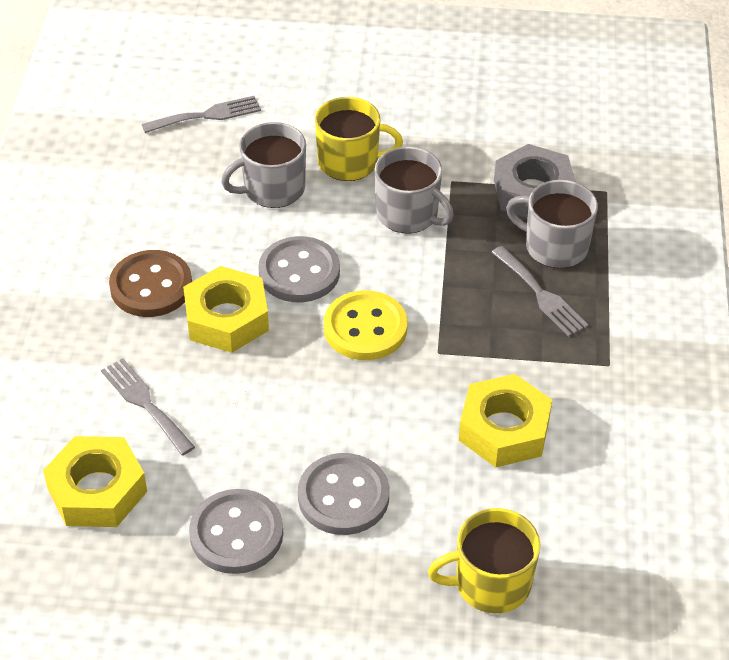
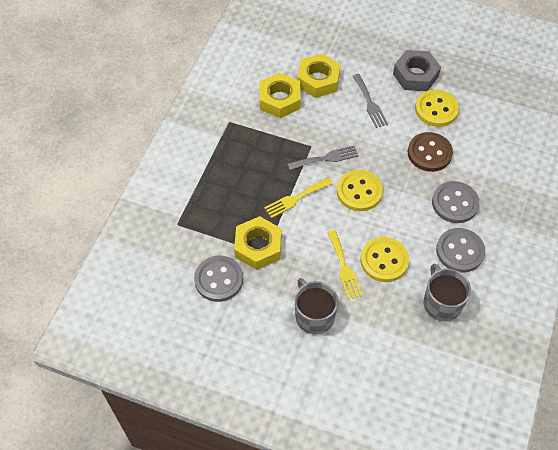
grey fork: [101,358,195,455] [142,96,261,133] [491,246,589,337] = 3 -> [288,145,359,170] [353,74,388,128] = 2
grey mug: [221,122,306,208] [375,147,454,234] [506,180,598,268] = 3 -> [295,278,338,334] [423,263,471,321] = 2
yellow button: [324,290,407,360] = 1 -> [337,170,383,211] [360,237,409,282] [415,89,459,127] = 3
yellow fork: none = 0 -> [264,178,333,218] [327,230,362,300] = 2
yellow mug: [315,97,403,181] [428,508,540,614] = 2 -> none = 0

